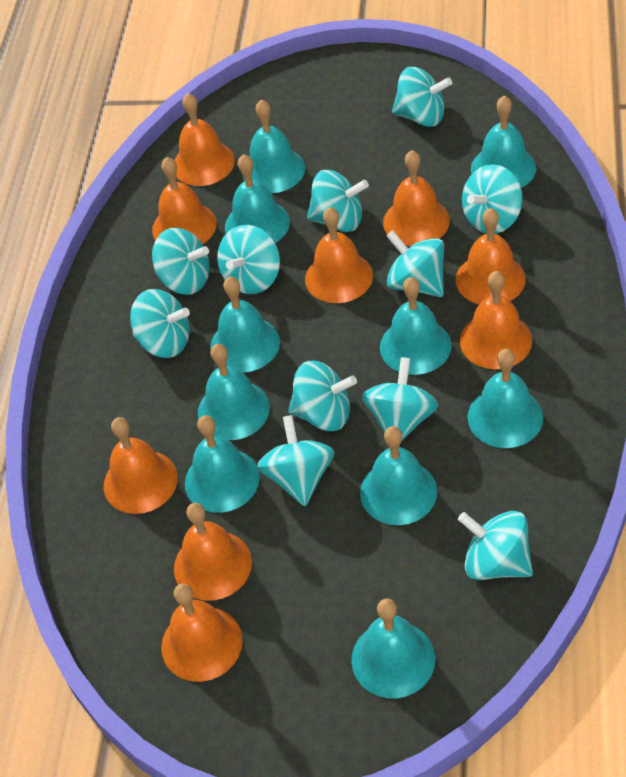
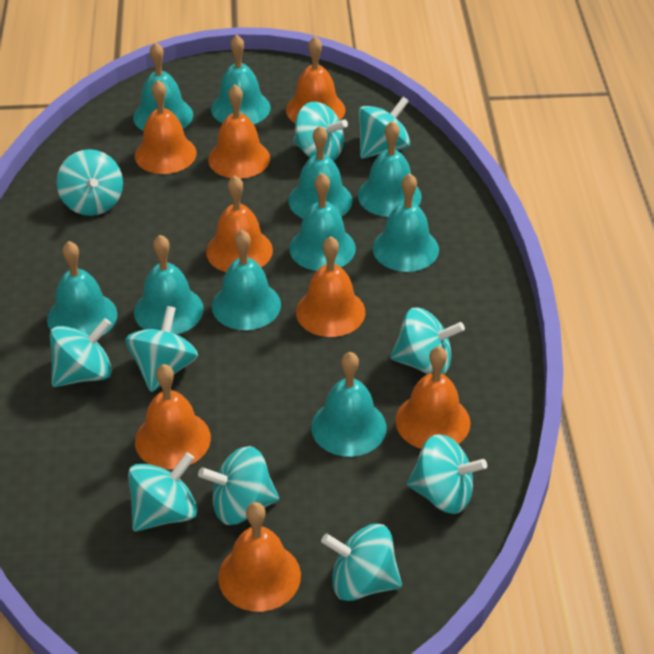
orange bell: [104,417,178,514] [152,157,217,244] [161,583,243,682] [174,93,235,186] [174,503,252,601] [305,207,373,303] [383,150,450,246] [456,208,526,304] [460,271,532,369] = 9 -> [135,80,196,174] [135,364,211,469] [206,176,273,272] [208,85,270,179] [218,502,301,612] [286,36,345,123] [296,236,365,337] [395,346,471,449] = 8
turquoise spinning top: [130,289,190,358] [152,228,210,295] [217,225,280,294] [257,415,334,506] [288,361,357,431] [307,170,369,232] [362,357,438,441] [386,230,444,297] [392,67,452,127] [458,511,533,580] [462,164,523,234] = 11 -> [50,318,112,387] [56,149,123,216] [125,306,198,392] [128,452,197,532] [198,446,279,525] [293,102,348,161] [321,524,402,601] [358,97,410,159] [390,307,465,374] [407,434,487,514] = 10

